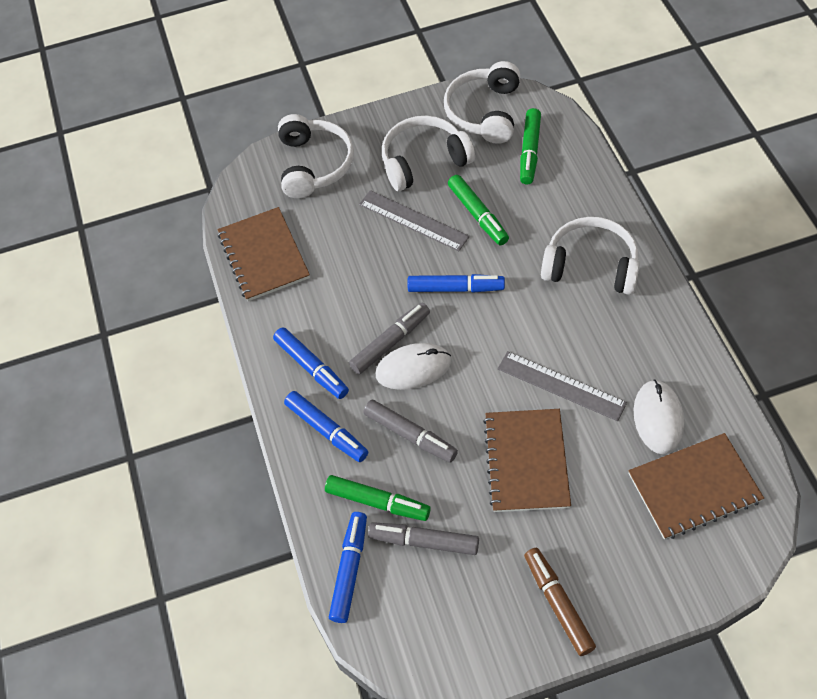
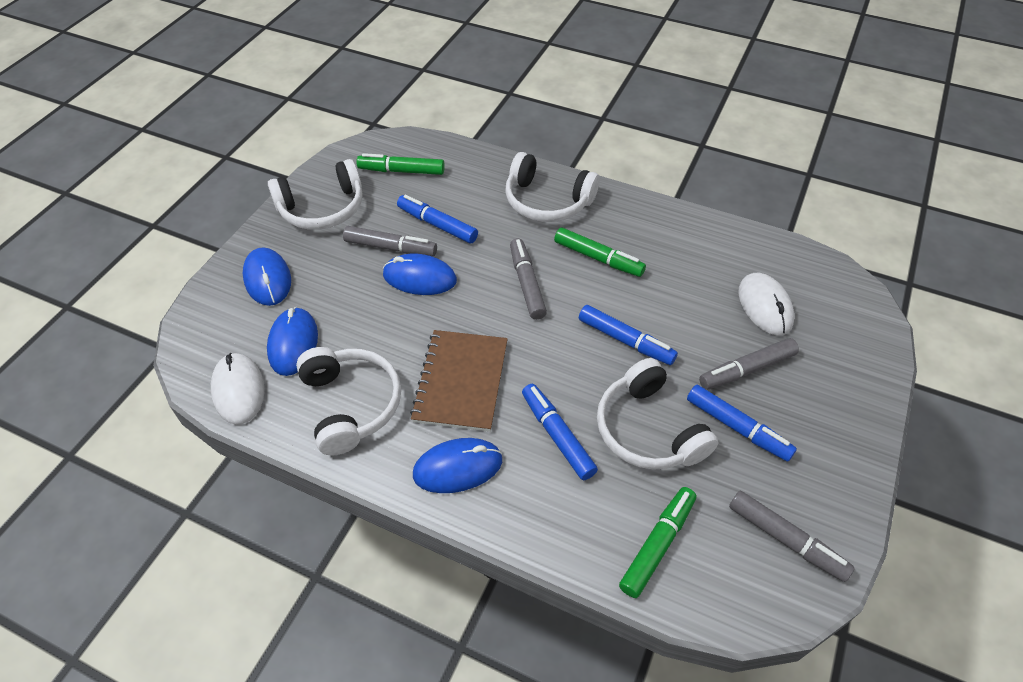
blue mouse: none = 0 -> [243,247,291,306] [267,307,318,376] [383,253,457,295] [413,438,502,493] = 4
brown marker: [524,548,596,656] = 1 -> none = 0
brown notebook: [217,207,310,301] [483,409,571,512] [628,433,764,540] = 3 -> [410,330,508,432] = 1
grey marker: [349,303,430,374] [363,400,458,463] [368,522,479,555] = 3 -> [343,226,437,257] [510,238,547,320] [699,338,799,390] [729,491,855,582] = 4
grey ruler: [359,190,470,251] [497,351,627,421] = 2 -> none = 0

